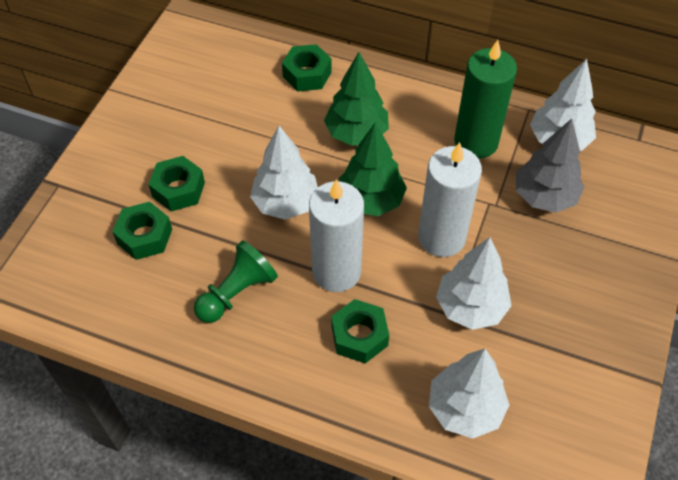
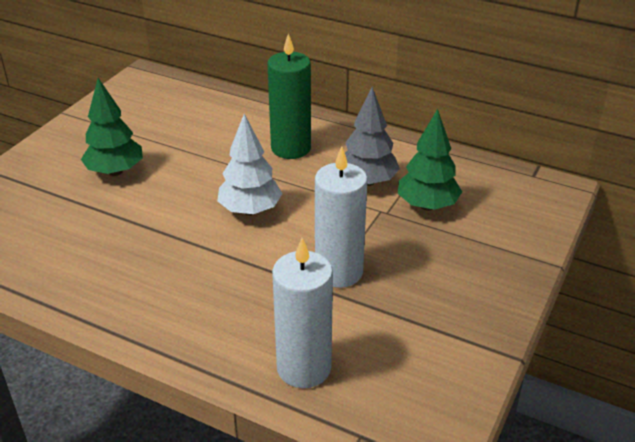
green nut: [112,202,172,260] [148,156,205,212] [282,44,332,92] [331,299,389,364] = 4 -> none = 0
green pawn: [194,240,278,323] = 1 -> none = 0
white tree: [250,126,318,220] [429,349,509,439] [436,237,512,330] [530,59,596,151] = 4 -> [217,114,282,215] = 1

